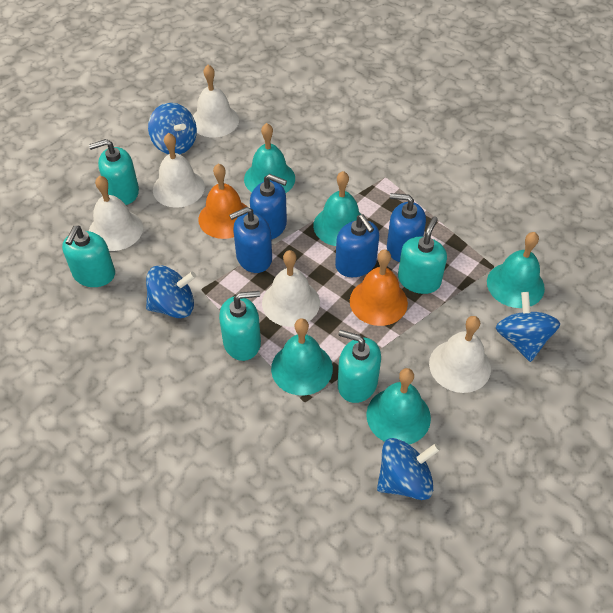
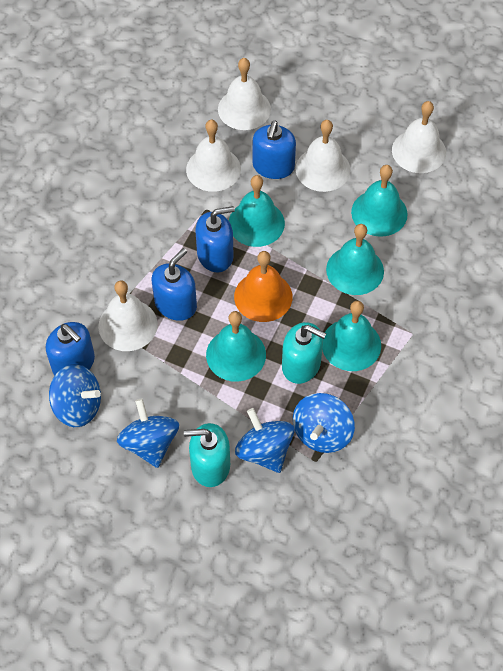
orange bell: [199,163,247,239] [350,249,408,326] = 2 -> [234,251,292,322] = 1
turquoise soap dispenser: [62,226,115,287] [89,139,139,205] [219,291,261,361] [337,330,381,403] [398,216,447,294] = 5 -> [184,423,230,487] [282,322,327,384] = 2

